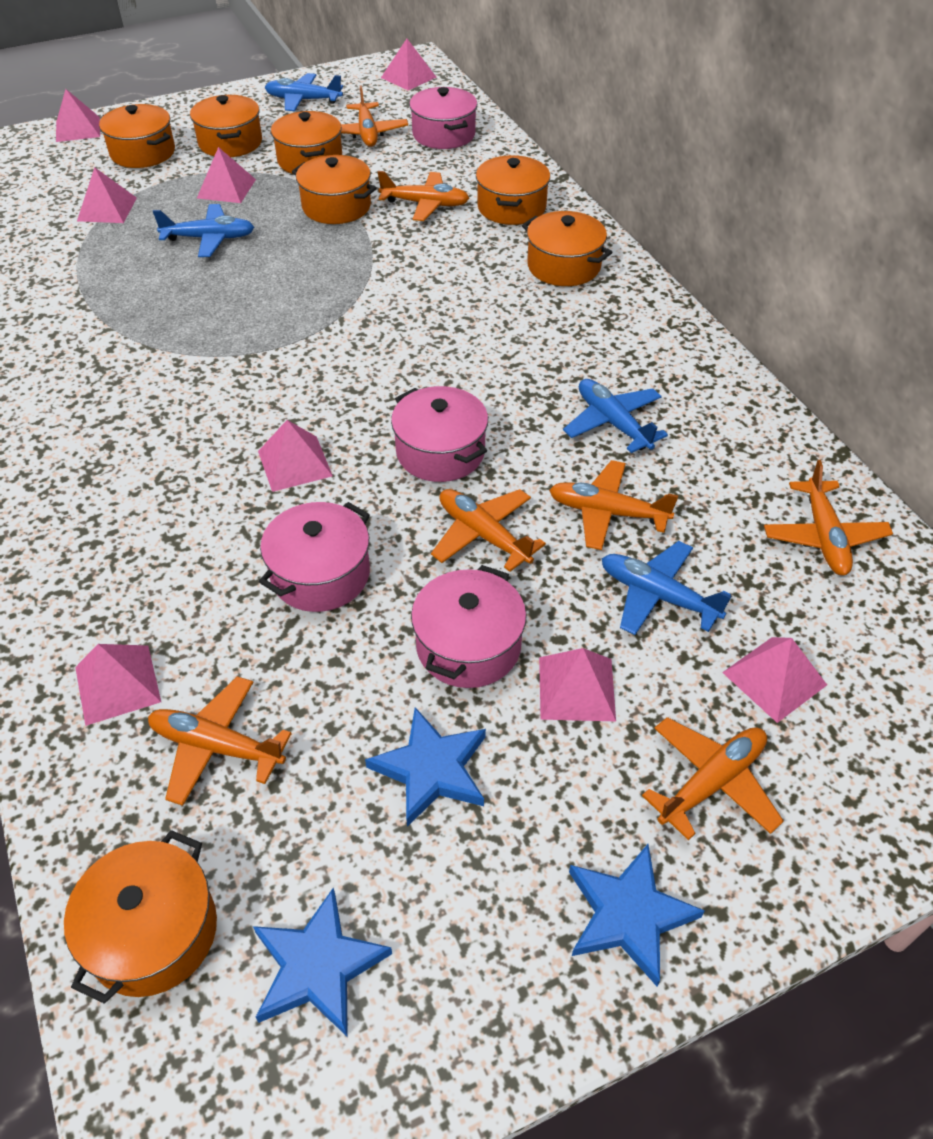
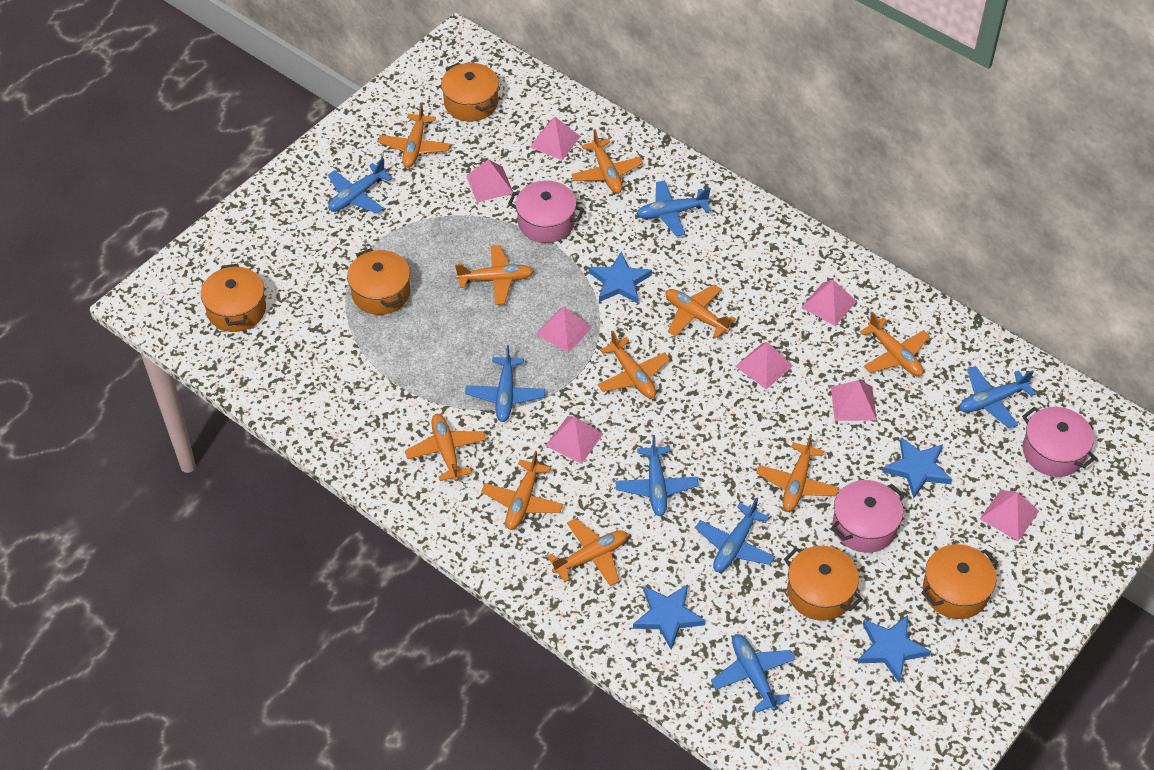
blue plane: [153,204,254,257] [264,73,343,111] [563,379,668,453] [602,541,732,635] = 4 -> [328,158,393,214] [465,345,545,422] [615,435,699,516] [636,180,711,237] [695,497,775,572] [711,634,796,713] [959,366,1036,429] = 7
blue star: [253,887,392,1037] [365,707,486,827] [569,844,705,986] = 3 -> [589,252,652,303] [633,584,706,650] [858,615,931,683] [882,437,952,498] = 4
orange plane: [148,676,292,806] [341,85,408,147] [378,171,469,221] [431,489,546,572] [549,460,679,550] [642,717,784,840] [764,460,893,576] = 7 -> [378,103,451,168] [405,414,486,481] [455,245,534,305] [481,451,563,530] [547,518,628,586] [571,129,643,193] [598,331,670,398] [665,284,736,338] [756,434,839,511] [860,312,930,376] = 10
orange pot: [64,830,217,1004] [99,104,175,168] [190,95,262,157] [271,111,342,174] [292,155,377,224] [476,155,550,225] [522,211,612,286] = 7 -> [201,264,266,332] [347,248,410,315] [441,62,499,122] [784,546,863,621] [921,544,999,619] = 5
pink pot: [259,502,370,612] [391,386,488,482] [409,87,477,149] [411,565,526,688] = 4 -> [508,181,584,243] [831,480,905,553] [1022,407,1096,477] = 3

